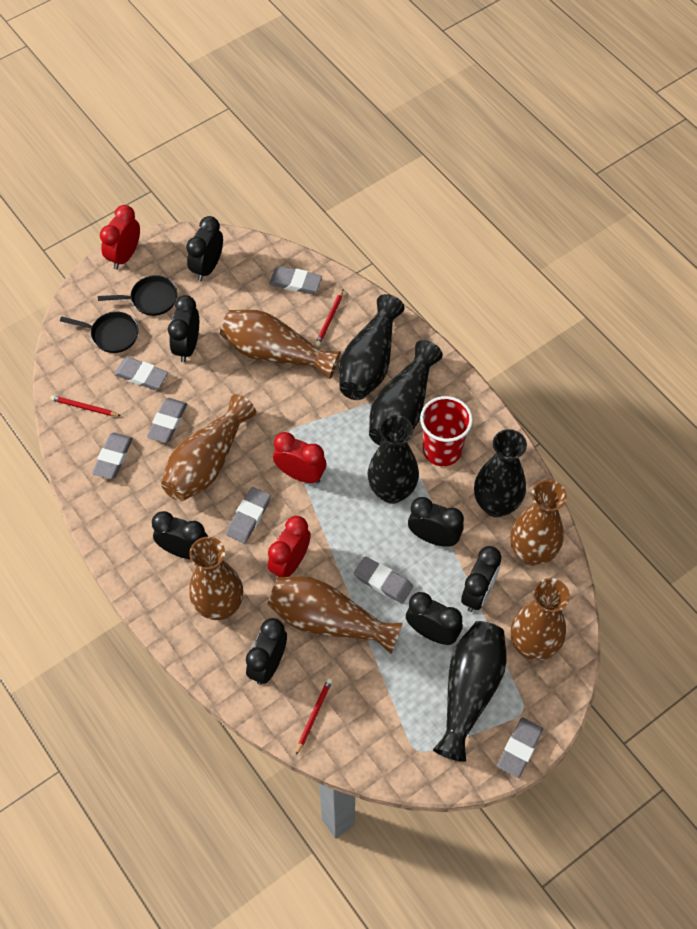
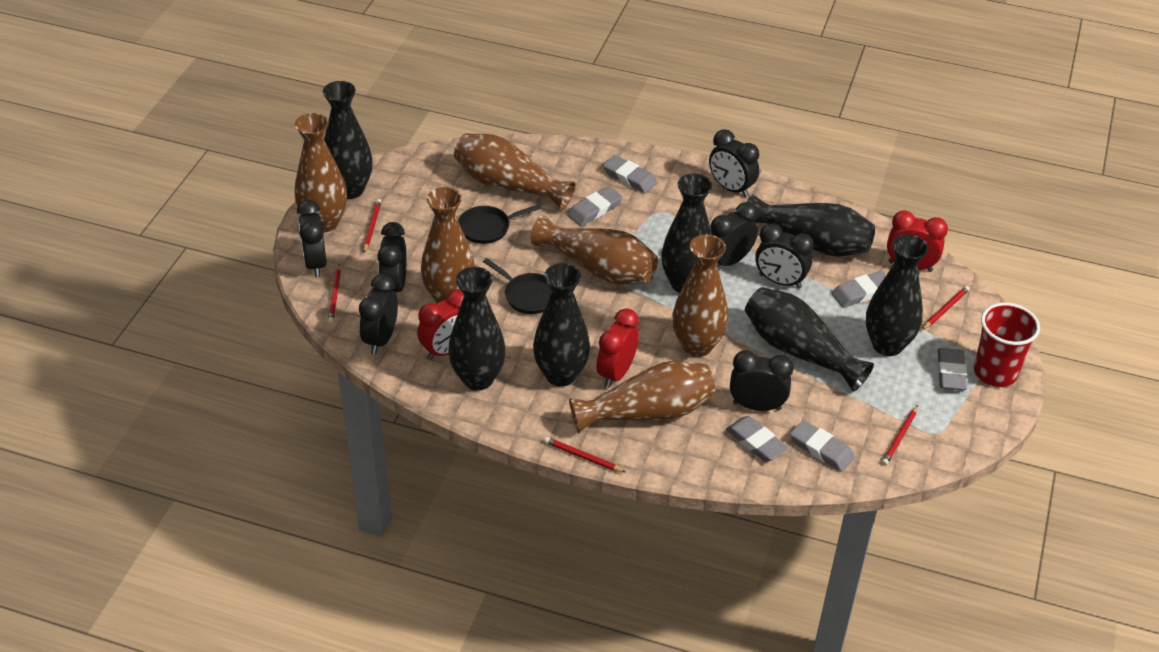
black vase: [339,294,404,400] [368,415,419,504] [369,340,443,445] [433,621,507,762] [474,429,527,517] = 5 -> [323,81,373,199] [448,267,506,390] [533,263,590,387] [661,174,712,293] [745,287,874,392] [747,194,875,256] [866,234,929,356] = 7
grey eraser: [92,432,133,479] [114,357,168,390] [147,398,187,443] [226,487,271,543] [269,266,322,294] [354,556,413,604] [497,718,543,778] = 7 -> [568,186,623,226] [603,155,657,193] [726,416,788,462] [790,420,855,472] [832,271,886,308] [938,348,967,390] = 6
red pencil: [50,395,121,416] [296,678,332,755] [315,290,343,346] = 3 -> [328,264,341,323] [363,199,381,253] [544,437,625,472] [882,405,918,465] [922,286,970,330] = 5

